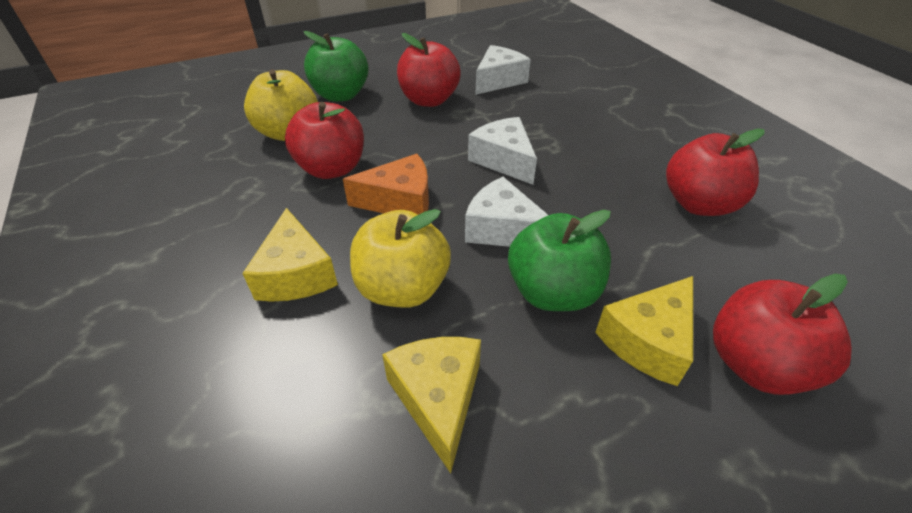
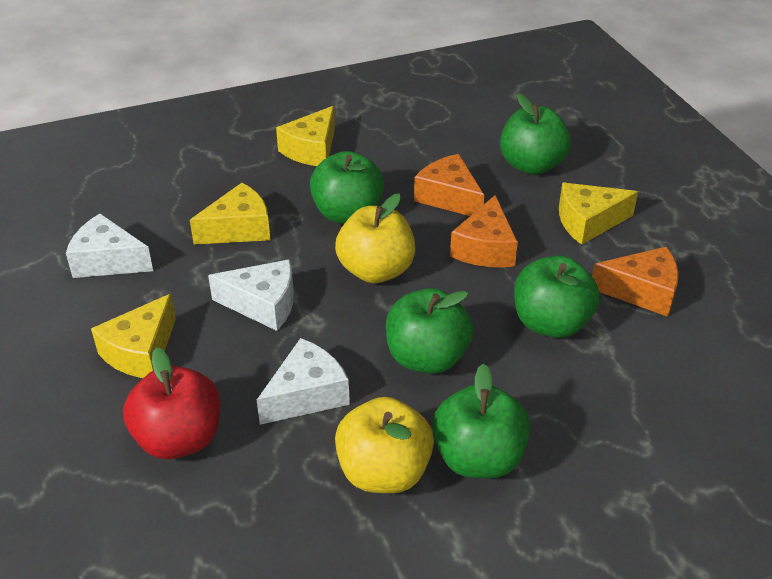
green apple: [304,31,369,102] [508,210,611,311] = 2 -> [310,151,384,224] [386,288,473,374] [432,364,530,478] [500,93,571,175] [514,255,600,338] = 5
orange cheese: [343,154,429,215] = 1 -> [414,154,485,216] [450,195,518,268] [592,247,679,317] = 3
red apple: [285,102,364,179] [397,33,460,107] [666,129,765,216] [713,274,852,395] = 4 -> [123,347,220,459] = 1
yellow cheese: [242,208,338,302] [382,337,481,473] [595,276,693,386] = 3 -> [91,294,176,378] [190,183,270,244] [276,106,335,166] [559,182,638,245] = 4

